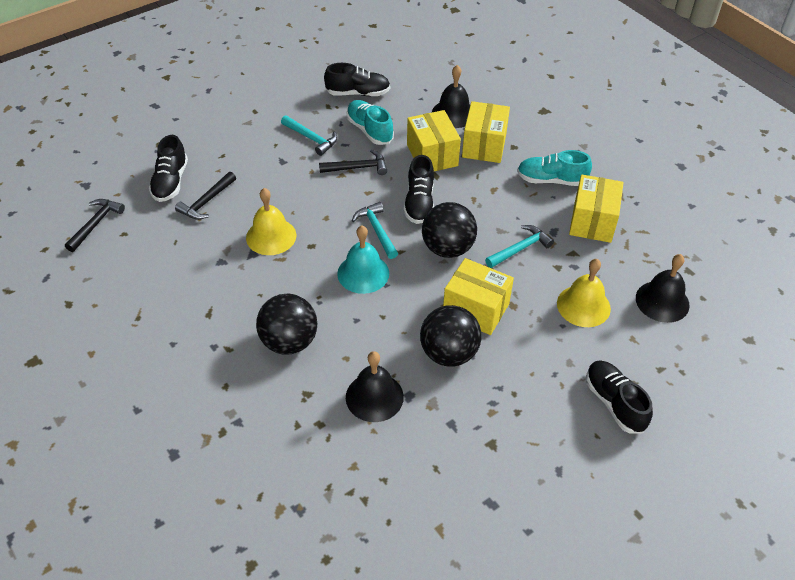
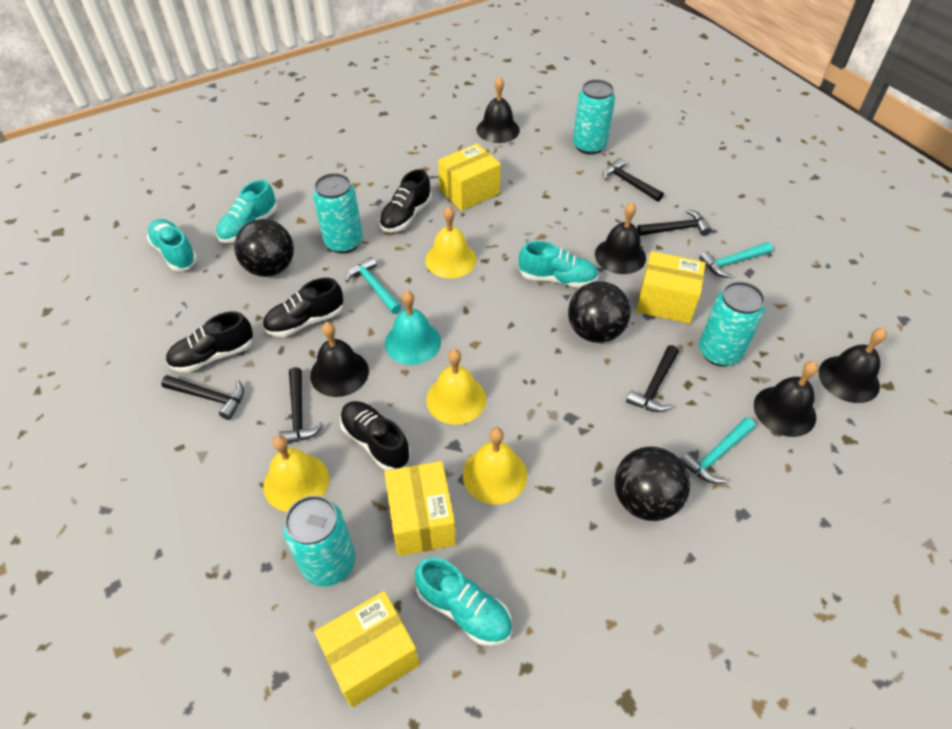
black bell: [346,351,404,422] [432,65,470,128] [636,254,690,323] = 3 -> [310,322,369,397] [477,77,520,143] [595,202,646,274] [754,361,818,437] [818,328,887,403] = 5
black hammer: [65,199,125,252] [175,172,236,220] [319,150,387,175] = 3 -> [161,375,244,420] [278,367,324,443] [603,158,664,202] [626,345,679,412] [637,209,711,236] = 5
turquoise can: none = 0 -> [283,495,355,586] [313,173,363,254] [573,79,615,155] [699,282,765,366] = 4
turquoise shoe: [347,100,394,145] [517,150,592,186] = 2 -> [147,219,197,271] [216,180,277,243] [415,557,512,646] [519,241,598,288] = 4
yellow bell: [246,188,296,255] [557,259,611,327] = 2 -> [264,435,329,512] [425,206,477,278] [426,349,486,425] [463,427,527,504] = 4

